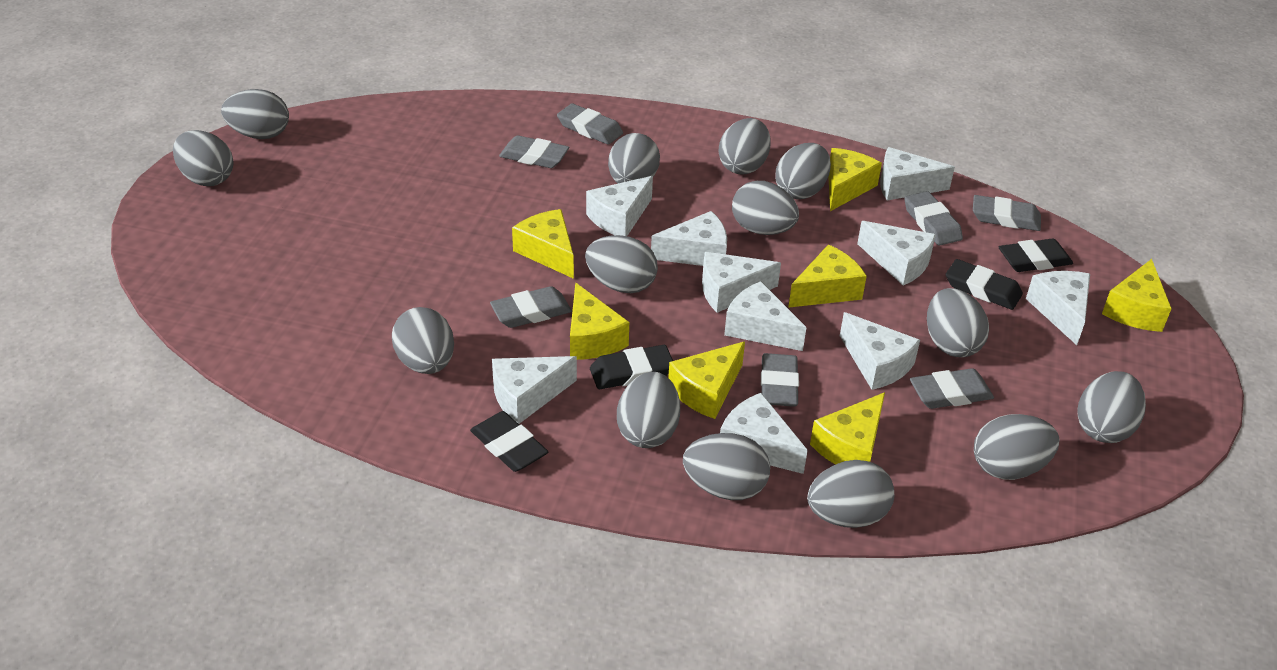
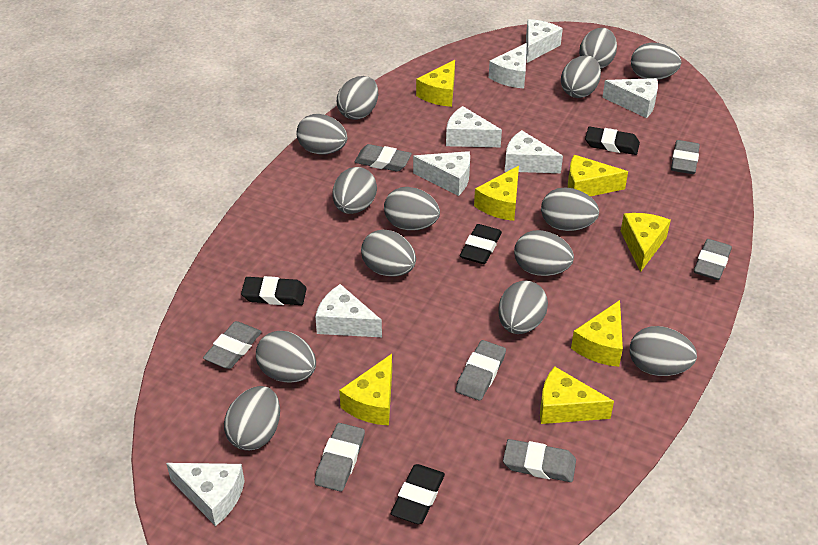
white cheese: [492,356,577,424] [586,176,653,236] [651,211,727,266] [702,252,781,313] [720,393,808,474] [724,281,807,351] [840,312,920,390] [857,221,936,285] [880,147,955,200] [1026,271,1090,345] = 10 -> [166,463,245,526] [315,284,382,337] [413,151,470,196] [446,106,502,147] [489,43,527,89] [505,130,563,173] [526,19,563,63] [602,78,658,118] = 8

